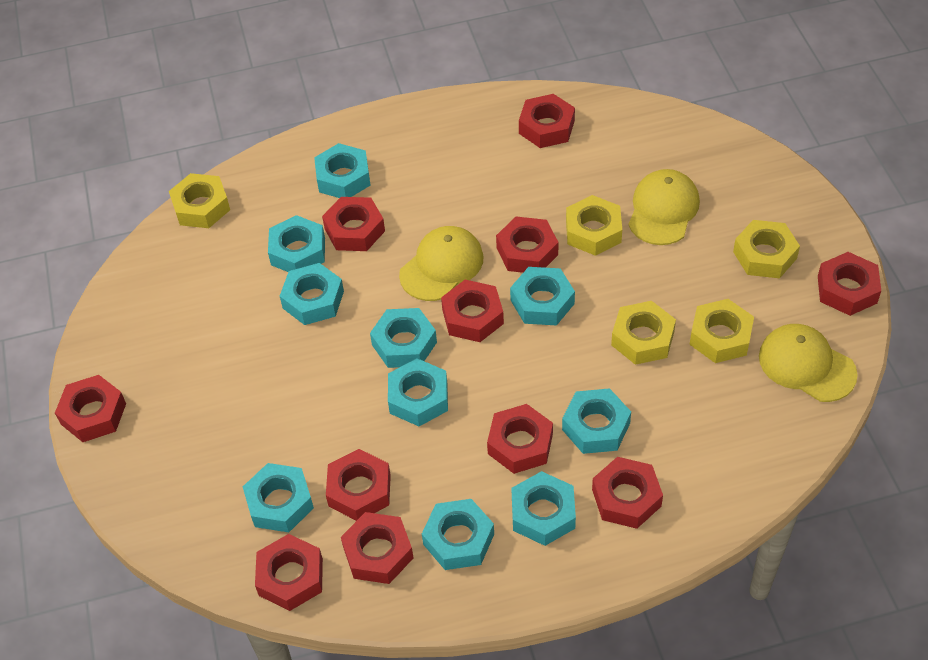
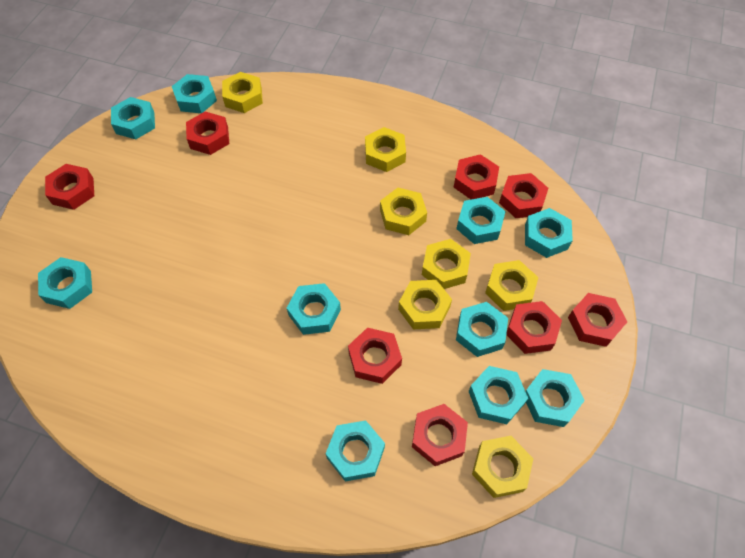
red nut: [55,375,126,442] [255,534,323,611] [322,197,385,251] [326,449,391,521] [341,512,413,584] [441,280,504,342] [487,404,553,474] [496,217,558,273] [519,94,575,148] [592,457,663,529] [818,252,881,316] = 11 -> [45,164,94,210] [186,111,229,155] [348,328,402,384] [412,404,468,466] [454,154,499,199] [499,173,548,218] [506,301,562,354] [568,293,627,347] = 8
yellow cap: [399,226,483,301] [629,169,700,245] [759,324,858,402] = 3 -> none = 0
yellow nut: [169,173,230,228] [566,195,622,256] [611,301,676,365] [689,299,754,363] [733,220,800,278] = 5 -> [222,72,263,113] [365,127,406,172] [380,188,427,235] [398,280,452,329] [422,239,471,289] [472,436,534,498] [485,260,538,311] = 7

